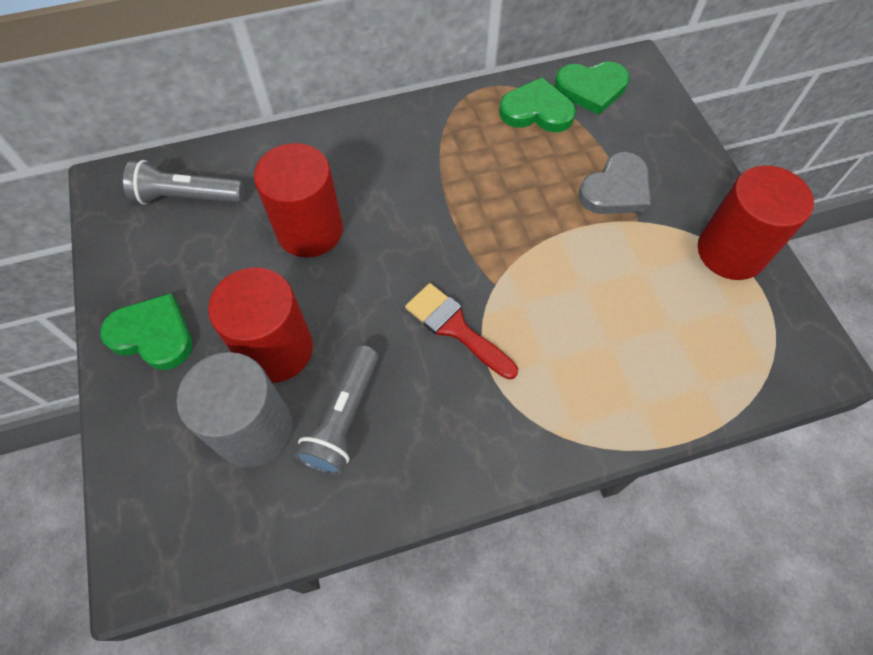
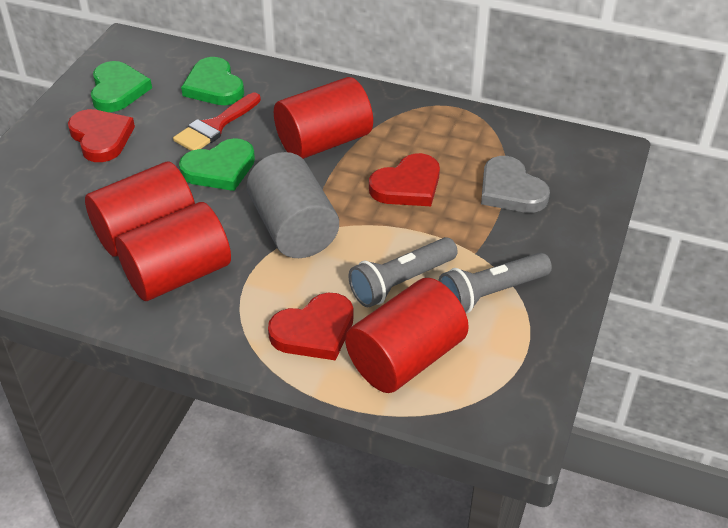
red cylinder: [208,267,313,383] [254,143,343,258] [698,165,814,280] = 3 -> [85,161,195,257] [115,202,231,301] [274,77,373,159] [345,278,469,393] = 4
red heart: none = 0 -> [68,109,135,162] [268,293,354,360] [369,153,440,206] = 3

